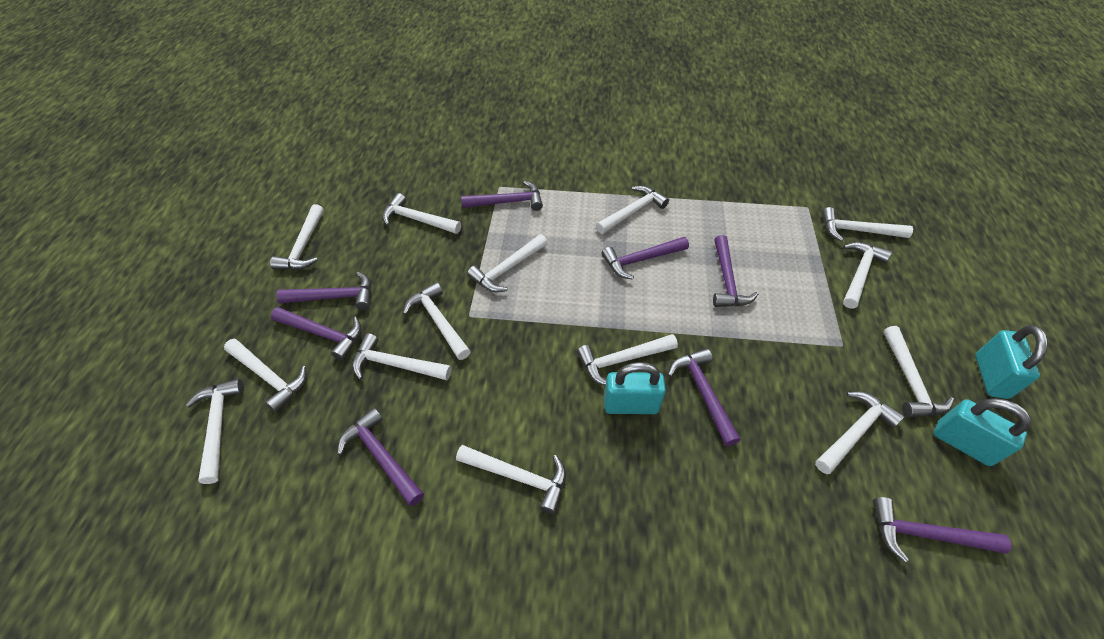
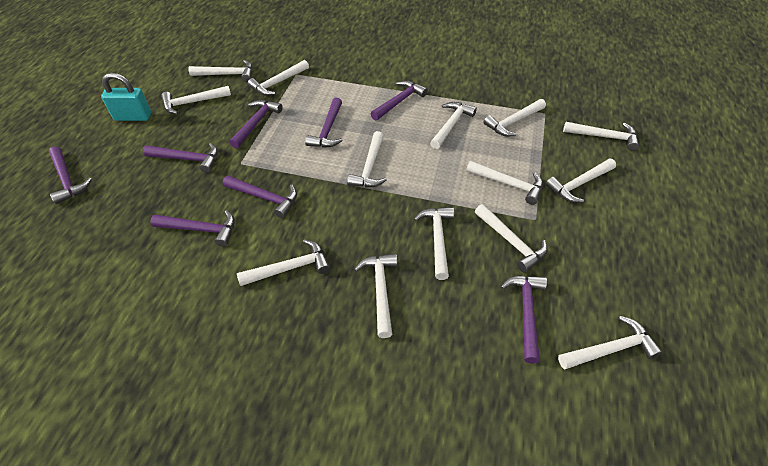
turquoise padlock: [604,362,666,414] [934,398,1031,466] [975,325,1048,399] = 3 -> [101,73,151,121] = 1

